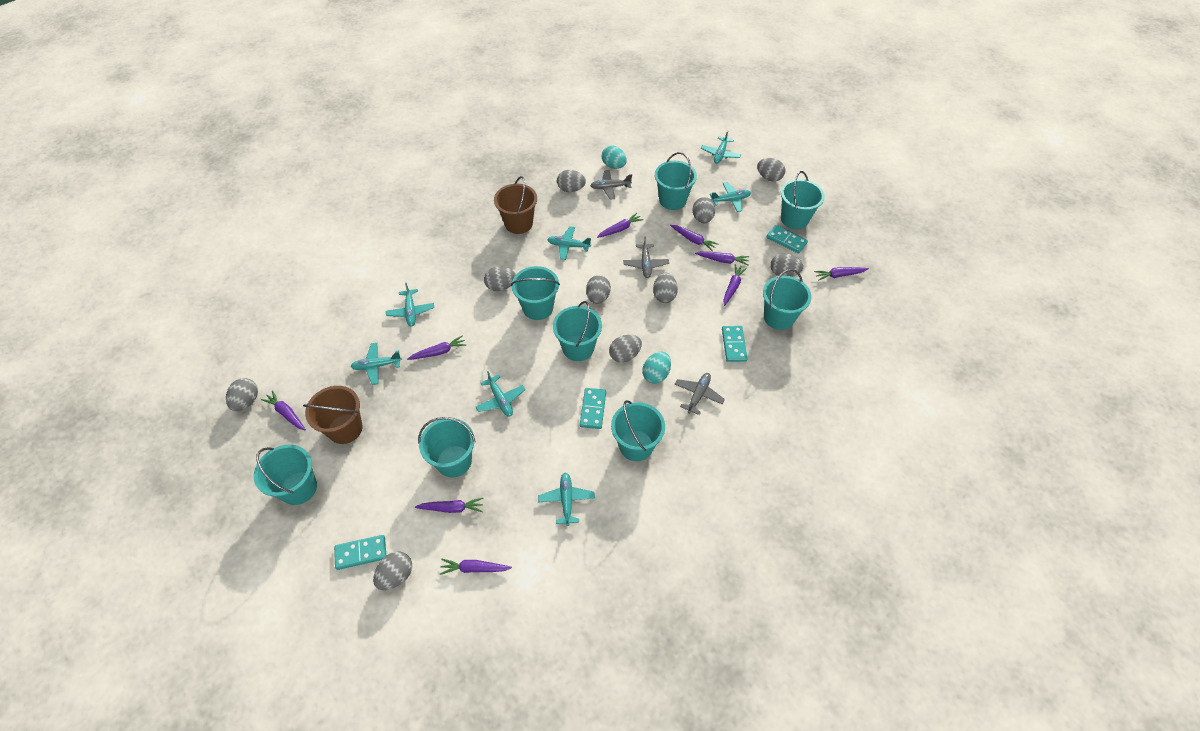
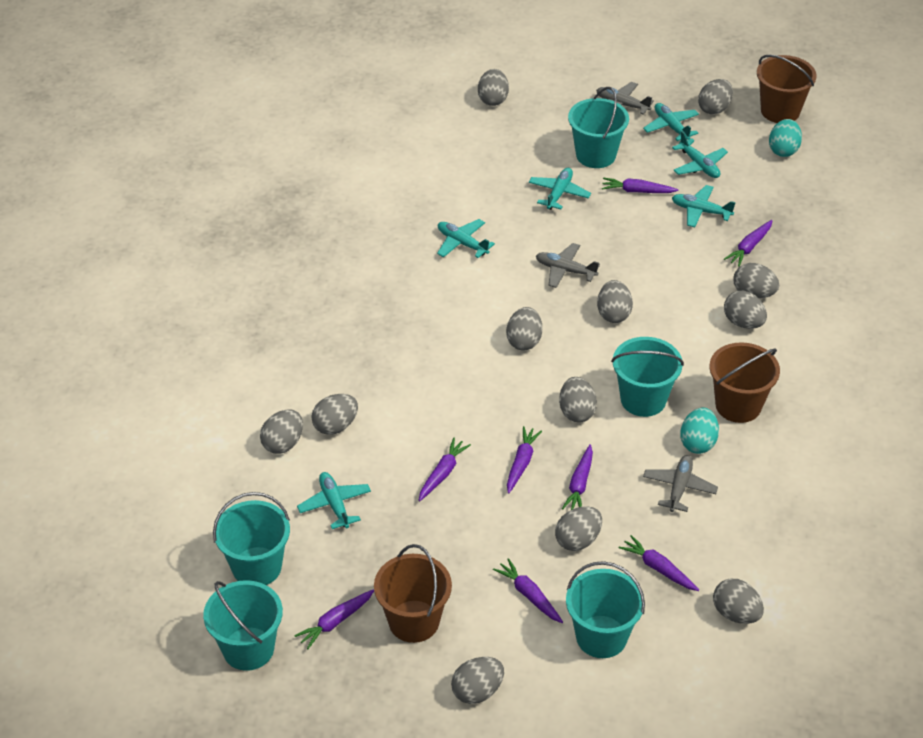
brown bucket: [303,386,363,444] [494,176,537,234] = 2 -> [374,544,452,643] [710,342,780,423] [757,55,816,123] = 3
grey egg: [226,378,258,411] [373,552,412,590] [484,267,516,291] [557,170,586,192] [586,275,611,304] [609,335,642,363] [653,273,678,303] [692,197,715,223] [757,158,785,182] [770,253,803,277] = 10 -> [260,410,303,454] [311,394,358,435] [451,657,504,704] [478,69,509,106] [506,307,542,351] [555,506,602,551] [559,377,597,422] [597,280,633,323] [698,79,733,115] [713,579,764,624] [724,291,767,329] [733,263,779,299] = 12
purple carrot: [261,390,306,430] [407,335,467,360] [415,498,483,513] [440,559,512,575] [597,213,644,238] [670,225,718,252] [695,251,749,265] [723,264,747,306] [814,267,869,281] = 9 -> [294,589,374,649] [419,438,471,501] [493,558,563,623] [507,426,542,494] [562,444,593,510] [602,178,678,193] [619,535,699,591] [724,220,773,267] = 8
turquoise bucket: [254,444,317,505] [418,417,476,478] [511,266,560,320] [553,301,602,361] [611,400,665,461] [655,152,697,210] [763,269,811,330] [781,171,825,229] = 8 -> [203,580,283,671] [213,492,290,585] [566,561,645,658] [568,87,629,168] [611,337,684,417] = 5
turquoise domino: [334,535,386,570] [580,388,606,429] [722,326,748,362] [766,225,808,253] = 4 -> none = 0
turquoise plane: [350,343,402,385] [386,283,434,327] [476,371,525,417] [538,472,595,526] [547,226,591,260] [701,130,741,164] [710,182,751,212] = 7 -> [297,472,371,529] [437,219,495,258] [529,168,591,210] [643,103,699,141] [672,131,728,178] [672,185,736,227] = 6

